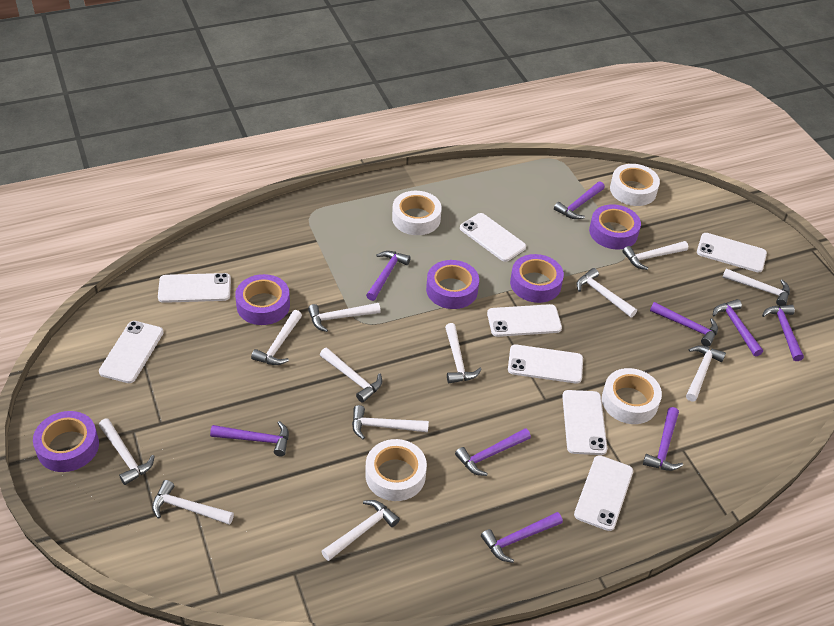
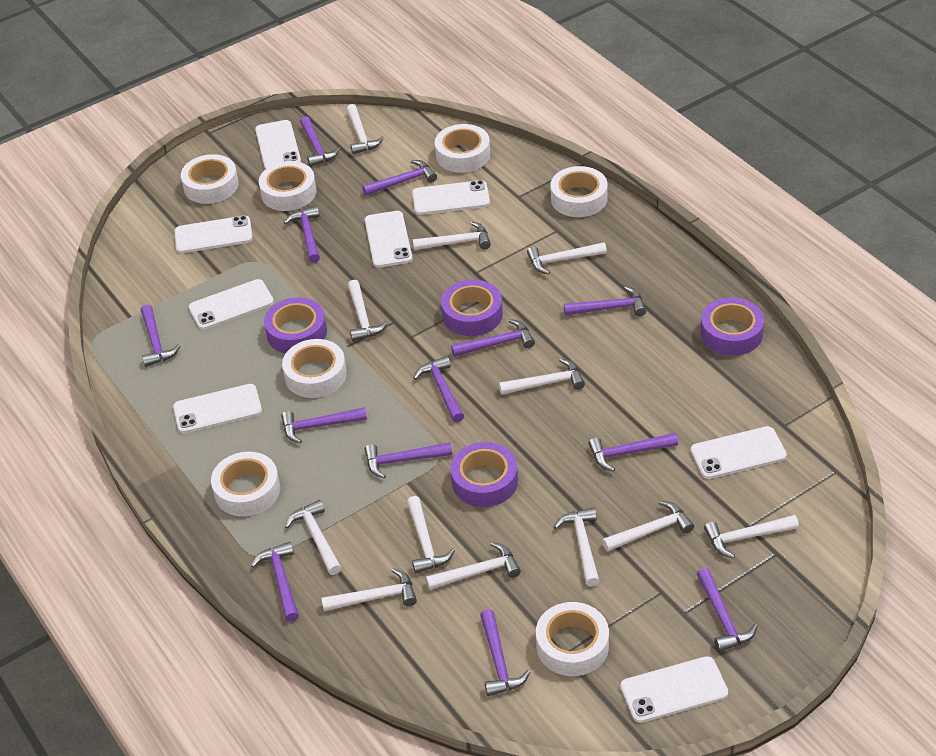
purple hammer: [210,421,289,456] [366,251,411,301] [455,428,531,476] [481,512,563,563] [554,181,605,219] [643,407,683,471] [650,302,718,347] [713,299,763,357] [762,305,804,361] = 9 -> [141,305,180,367] [251,542,299,622] [281,407,367,444] [284,206,320,263] [300,116,340,167] [362,160,437,196] [364,442,452,479] [414,356,464,423] [451,319,535,357] [480,609,530,696] [564,286,646,316] [588,433,678,472] [697,568,758,652] = 13
purple tape: [33,411,99,472] [235,274,290,325] [426,260,479,309] [510,254,564,303] [589,204,641,250] = 5 -> [264,297,327,354] [441,280,503,336] [450,442,518,507] [701,297,764,356] = 4
white tape: [365,439,427,501] [392,191,442,235] [602,368,662,424] [610,164,660,206] = 4 -> [181,154,239,204] [211,452,280,516] [259,161,316,211] [282,339,347,398] [435,124,490,173] [536,602,609,676] [550,166,607,217] = 7

